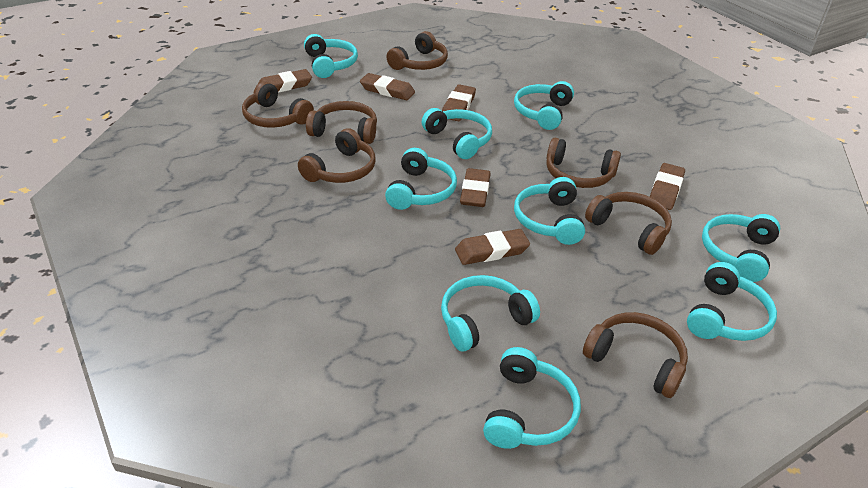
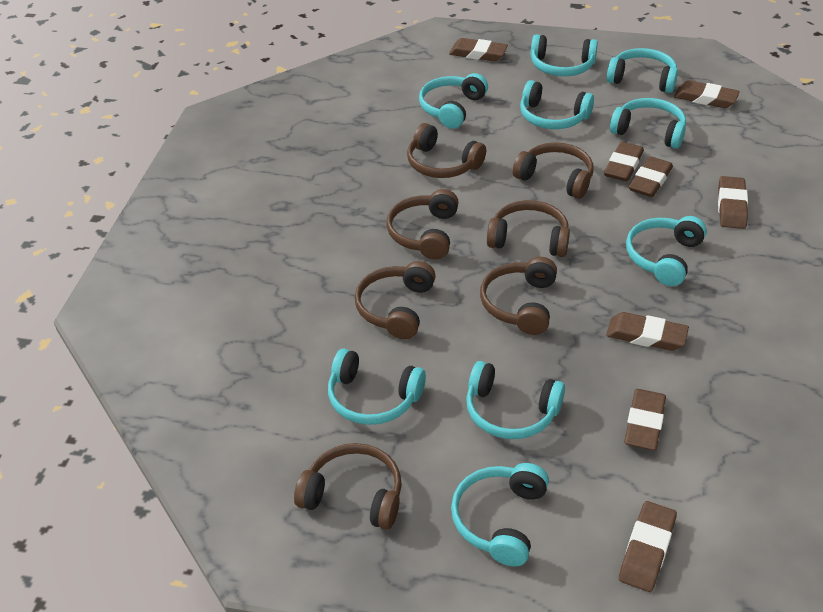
brown eraser: [257,69,312,93] [360,73,415,100] [442,84,476,121] [455,229,530,265] [460,168,490,207] [650,163,685,210] = 6 -> [449,38,508,61] [604,142,644,182] [606,312,689,351] [619,501,677,592] [624,389,666,450] [629,156,673,197] [674,80,740,108] [718,176,748,229] = 8

